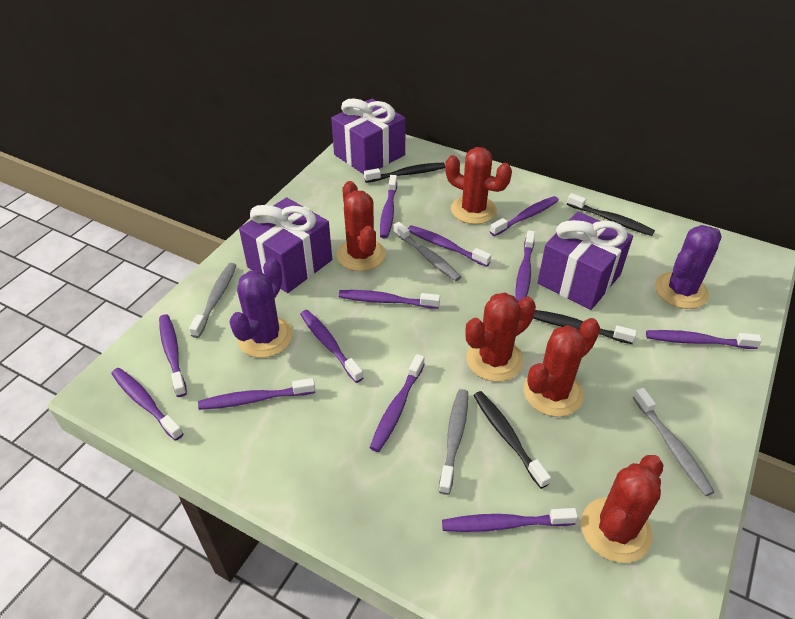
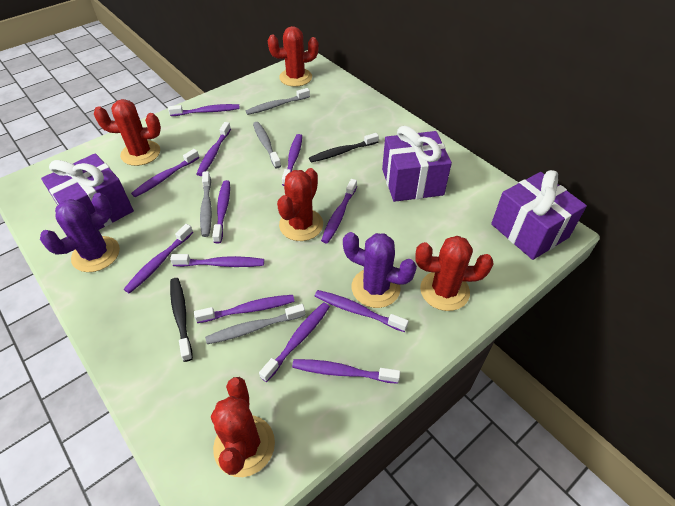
black toothbrush: [364,162,445,183] [473,391,551,489] [533,310,637,344] [567,193,655,236] = 4 -> [170,278,193,362] [309,133,379,163] = 2

